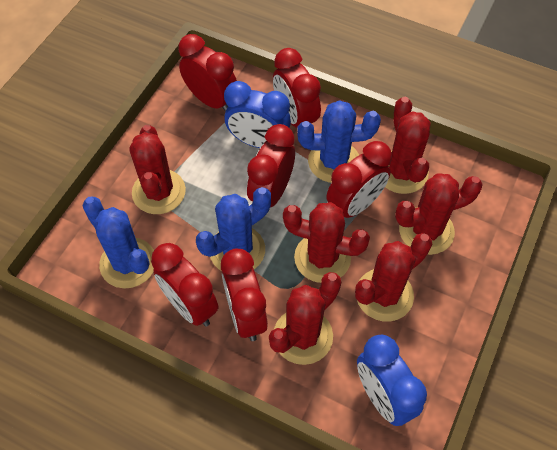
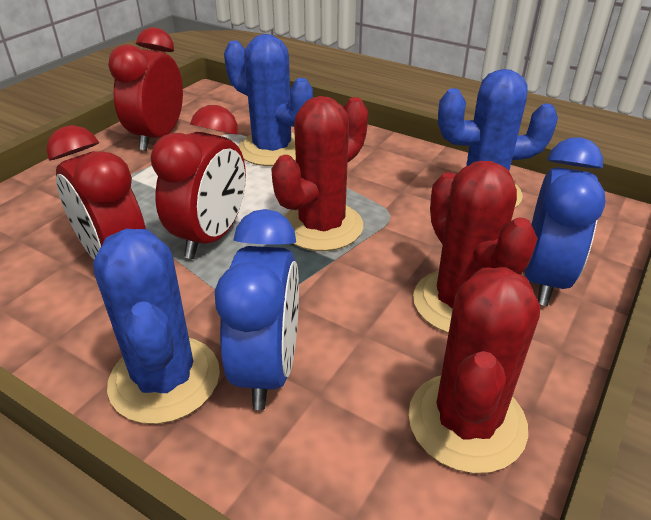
red cactus: [129,125,186,214] [269,272,341,365] [283,202,370,283] [355,233,432,321] [385,97,430,194] [395,173,483,255] = 6 -> [271,96,368,251] [408,267,540,473] [413,161,538,333] = 3
red clock: [151,243,219,327] [178,34,237,112] [221,249,268,341] [247,124,295,207] [273,48,321,128] [326,141,392,218] = 6 -> [46,125,146,260] [108,27,183,151] [151,105,246,259] = 3

